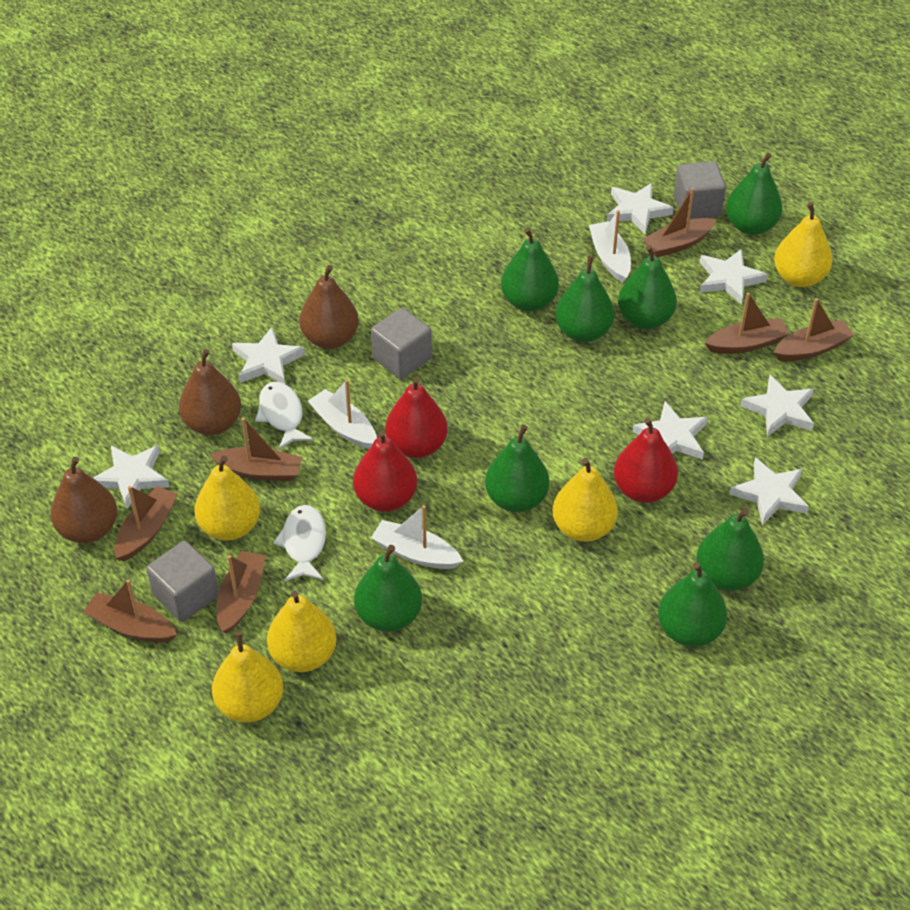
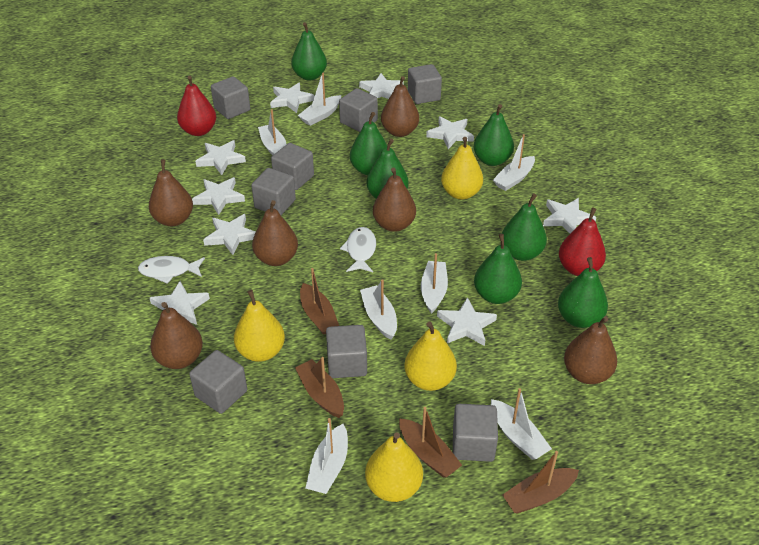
brown boat: [83,579,177,643] [114,486,178,561] [210,418,302,481] [217,551,266,633] [642,188,717,257] [705,292,790,354] [773,298,854,361] = 7 -> [295,357,344,418] [300,268,339,335] [399,407,462,478] [502,451,579,514] = 4
brown pear: [51,456,117,543] [179,349,241,435] [299,265,359,349] = 3 -> [149,159,193,226] [150,302,203,369] [252,200,298,266] [373,168,416,232] [381,76,419,137] [564,316,617,384] = 6
green pear: [354,545,422,632] [485,425,549,512] [501,228,559,311] [555,255,614,342] [618,245,677,329] [658,562,727,647] [696,508,764,591] [726,153,782,235] = 8 -> [291,22,327,80] [350,112,387,175] [367,139,409,199] [474,104,514,166] [474,234,522,304] [502,193,547,261] [558,257,608,328] = 7
grey cube: [146,541,219,622] [371,308,432,379] [674,161,726,219] = 3 -> [189,350,247,414] [211,76,250,119] [251,168,296,215] [271,143,314,190] [326,325,367,378] [339,88,378,132] [408,64,442,104] [453,404,498,462] = 8
red pear: [353,430,417,512] [385,377,448,458] [614,418,678,503] = 3 -> [177,76,216,136] [559,207,606,276] = 2
white boat: [308,379,377,449] [371,505,463,569] [589,210,631,283] = 3 -> [258,109,286,156] [298,73,341,126] [306,418,348,494] [360,279,397,340] [421,253,448,314] [491,388,552,460] [493,134,535,191] = 7
white star: [93,445,169,509] [232,327,305,384] [607,183,674,234] [633,401,708,460] [700,249,768,305] [730,457,809,525] [740,375,814,437] = 7 -> [150,281,210,325] [192,177,245,215] [195,140,246,175] [203,214,256,255] [270,83,315,113] [359,73,400,99] [426,116,474,149] [437,297,497,346] [543,198,597,233] = 9
yellow pear: [195,456,260,541] [212,631,283,722] [267,591,337,672] [553,458,618,542] [774,202,832,287] = 5 -> [234,290,285,362] [365,432,423,502] [404,321,457,391] [441,137,483,200] = 4

